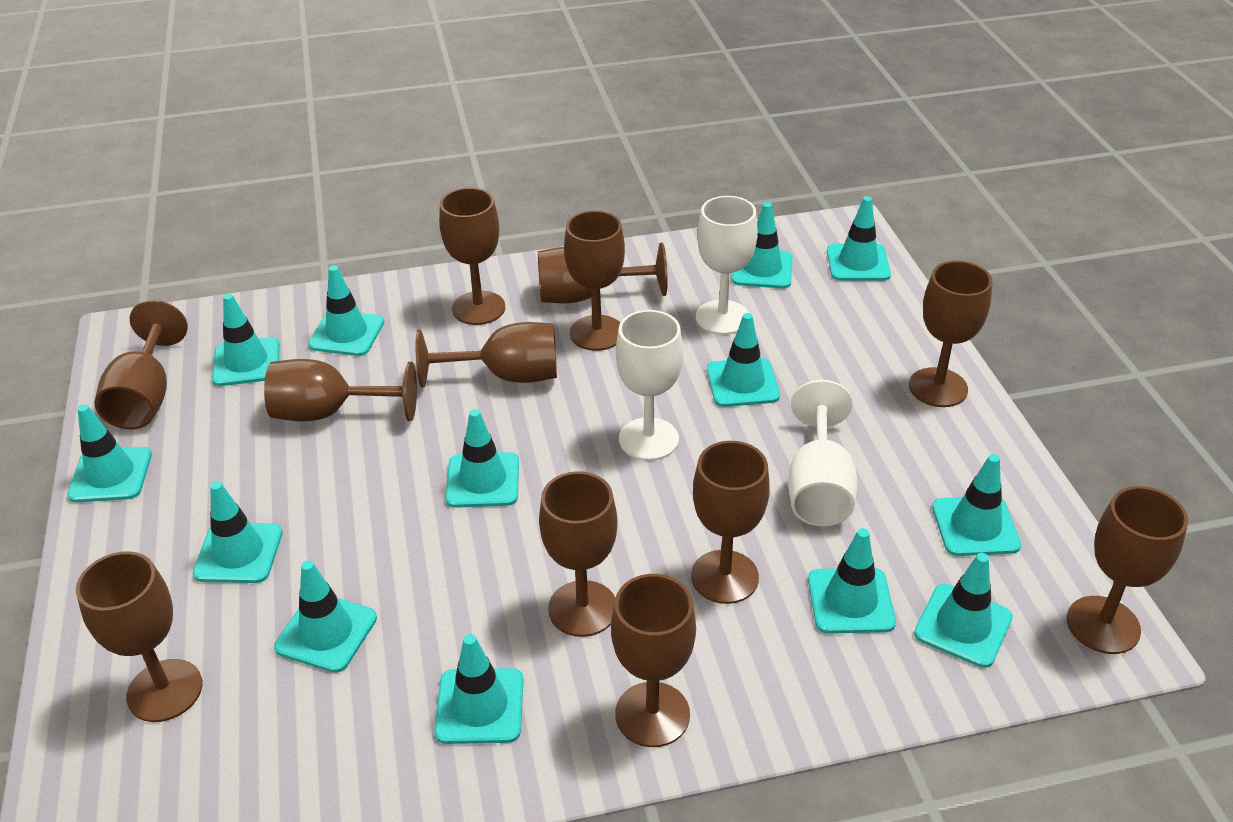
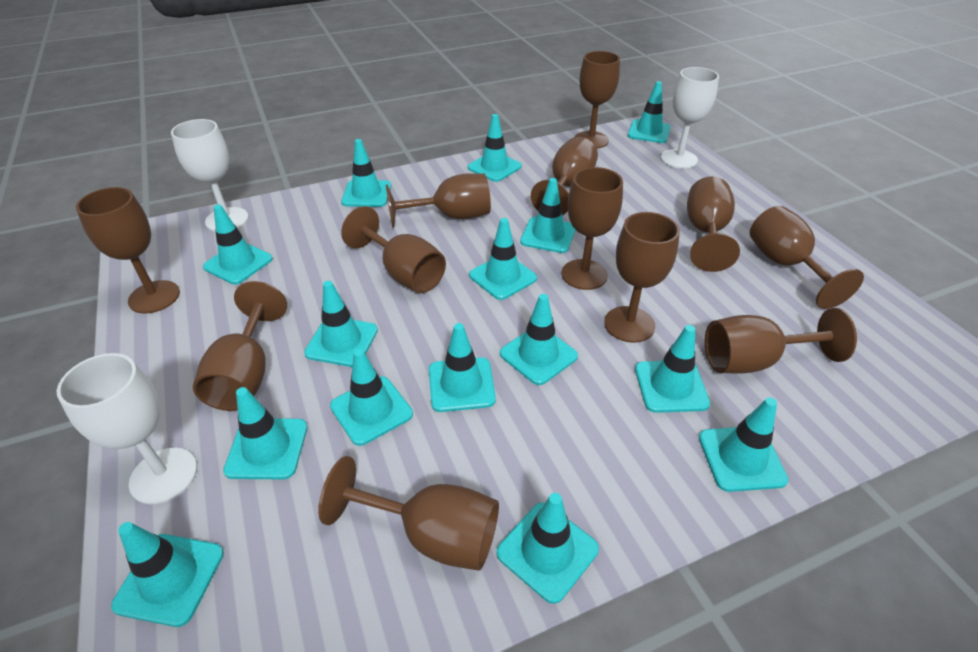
turquoise traffic cone: [67,404,152,502] [193,481,283,583] [212,294,280,386] [274,561,377,673] [308,265,384,356] [434,634,524,744] [445,409,519,508] [707,313,780,407] [732,202,793,289] [808,528,896,634] [827,196,891,281] [914,553,1013,668] [932,454,1021,556] = 13 -> [111,522,224,627] [203,205,273,284] [223,387,308,479] [304,281,378,367] [330,349,413,446] [341,139,391,207] [429,323,496,412] [468,114,522,182] [469,218,537,300] [496,493,599,604] [500,294,578,385] [520,178,576,253] [628,81,671,143] [635,325,710,413] [699,397,789,492] = 15

